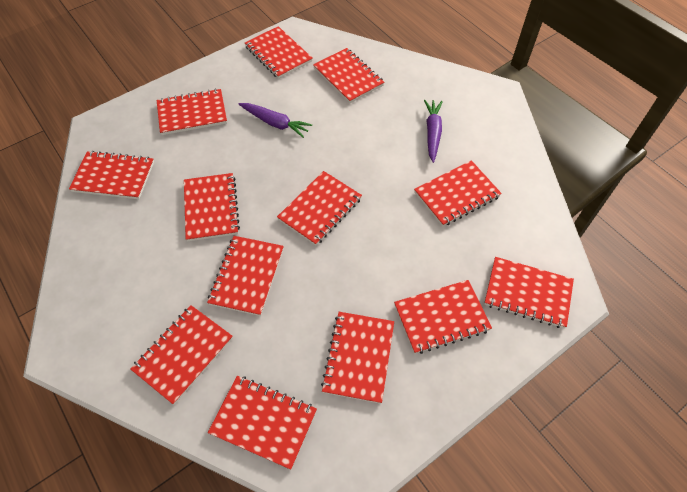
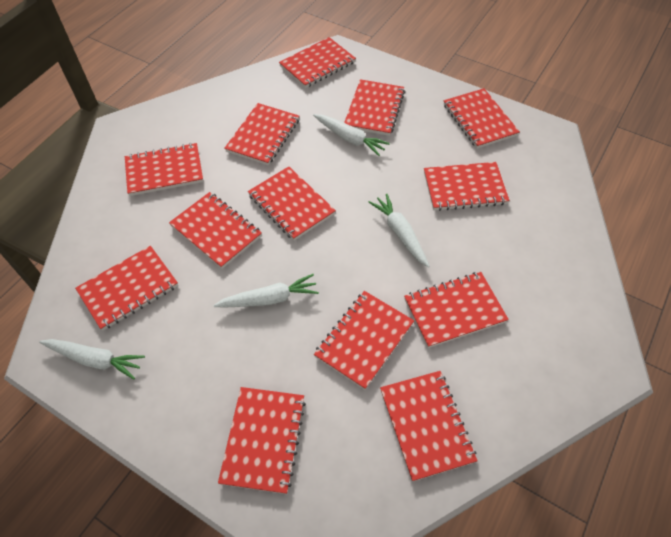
purple carrot: [239,103,312,138] [424,100,443,163] = 2 -> none = 0
white carrot: none = 0 -> [39,339,145,380] [213,274,319,307] [313,114,390,156] [369,194,430,268] = 4

